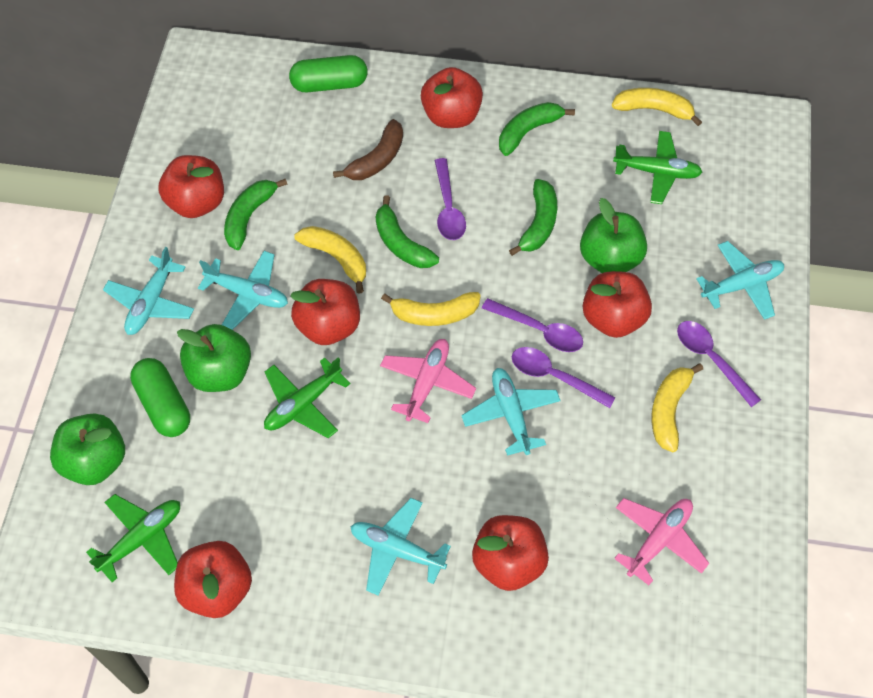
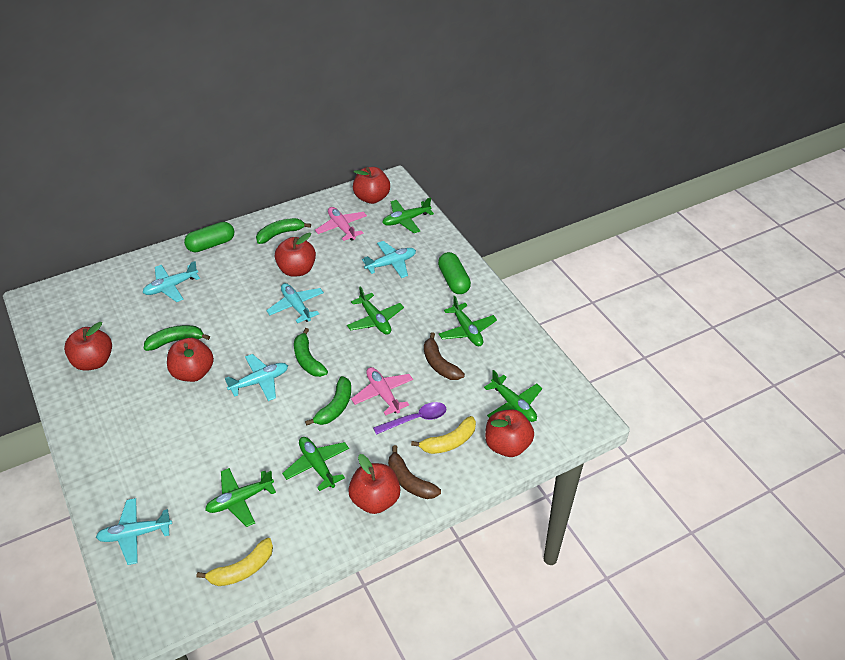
brown banana: [333,119,403,180] = 1 -> [388,445,441,499] [424,332,465,380] = 2
green apple: [50,413,125,485] [177,324,251,392] [580,198,647,273] = 3 -> none = 0
green plane: [86,494,180,582] [264,357,350,438] [613,131,702,204] = 3 -> [205,468,276,527] [282,437,349,491] [347,286,404,335] [382,197,434,233] [439,296,497,346] [484,370,542,422] = 6
purple spoon: [435,158,466,240] [482,298,583,352] [512,347,616,408] [677,321,761,407] = 4 -> [373,402,447,435] = 1
yellow banana: [294,226,366,294] [381,292,481,326] [612,88,702,126] [652,363,703,452] = 4 -> [197,538,273,586] [411,416,476,454] = 2

